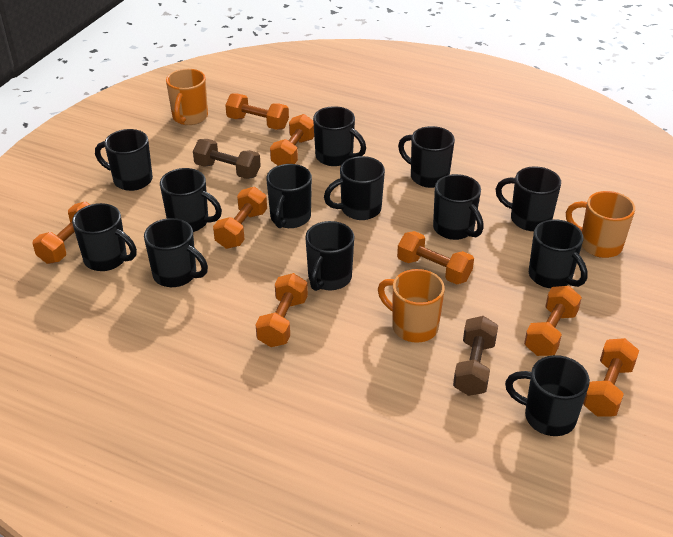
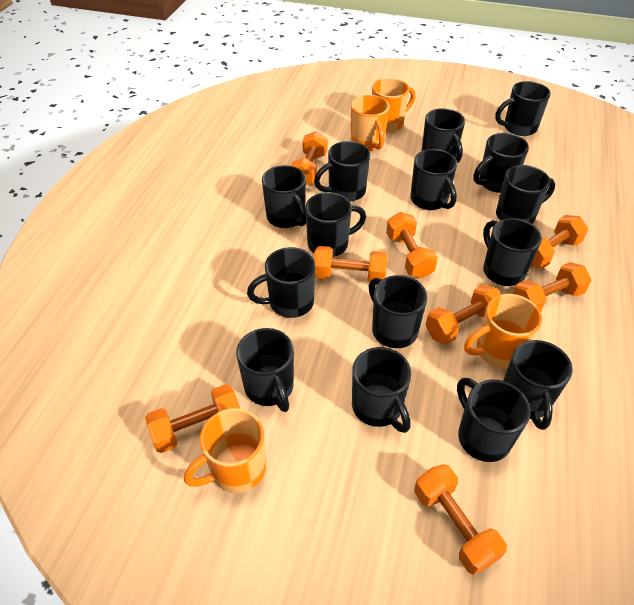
black mug: [72,203,137,271] [95,129,153,191] [144,218,208,287] [160,168,222,232] [266,164,312,228] [305,221,354,291] [313,106,366,166] [324,156,385,220] [398,126,455,188] [433,174,484,240] [496,166,561,231] [505,355,590,436] [529,219,588,288] = 13 -> [236,328,294,412] [247,247,316,318] [262,165,306,228] [305,192,366,257] [314,141,370,201] [352,347,412,433] [369,275,428,348] [410,149,457,210] [422,108,465,163] [457,378,531,462] [473,133,529,193] [483,218,542,286] [495,81,551,136] [496,165,555,224] [503,340,573,430] = 15
brown dumbbell: [193,139,261,179] [453,316,498,396] = 2 -> none = 0
orange mug: [166,69,208,125] [378,269,445,342] [566,191,635,258] = 3 -> [184,408,266,493] [351,95,390,151] [372,78,415,132] [464,294,542,369] = 4

